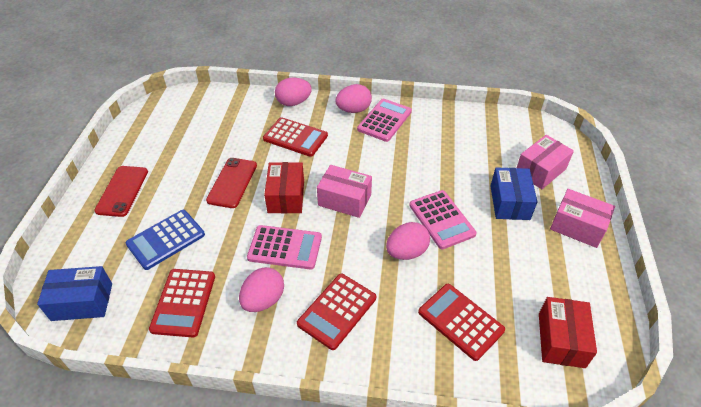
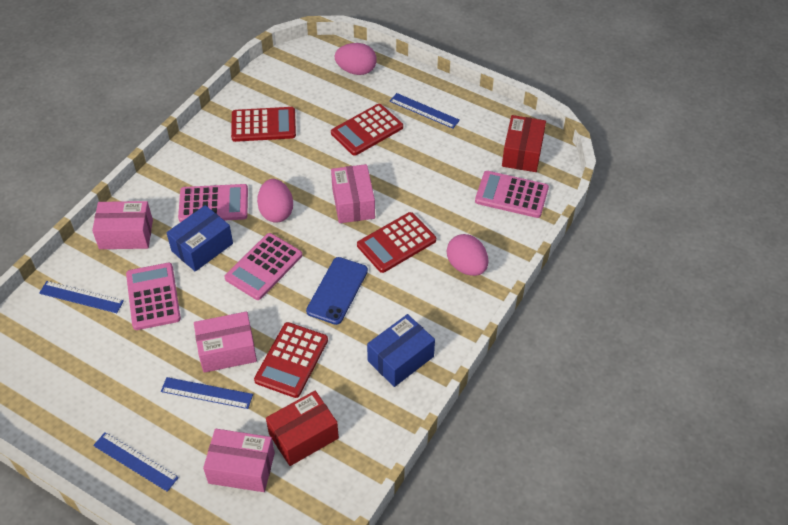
blue calculator: [126,210,205,270] = 1 -> none = 0
blue phone: none = 0 -> [306,257,368,325] = 1
blue ruler: none = 0 -> [39,281,124,313] [93,432,179,492] [161,377,253,409] [390,93,460,129] = 4
pink box: [317,165,372,218] [517,135,574,189] [550,189,615,248] = 3 -> [92,201,153,249] [194,312,257,373] [203,429,275,492] [331,164,375,223] = 4
pink calculator: [247,225,322,270] [357,99,412,142] [409,190,477,249] = 3 -> [126,263,181,330] [178,184,248,222] [225,233,302,300] [475,171,549,218] = 4
pink egg: [239,267,284,312] [275,78,312,106] [335,84,372,113] [386,222,430,260] = 4 -> [257,179,293,223] [335,43,377,75] [447,234,488,276] = 3
red phone: [94,166,148,217] [206,158,257,208] = 2 -> none = 0

